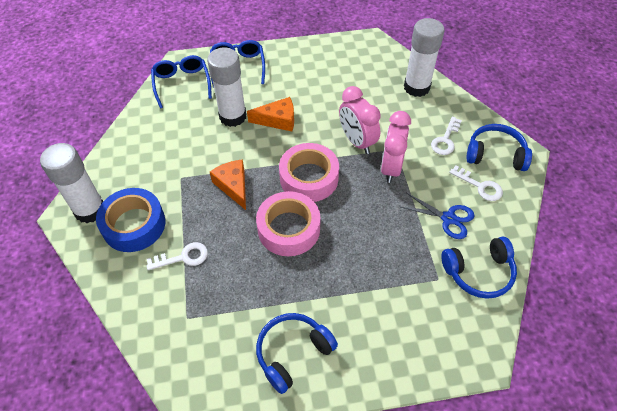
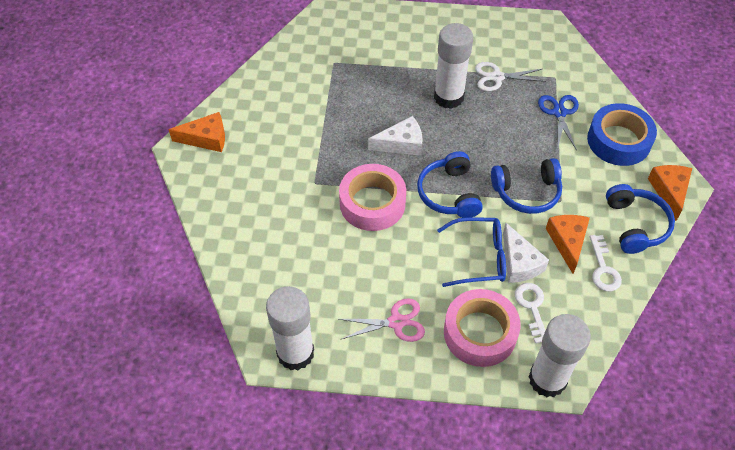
blue glasses: [151,55,212,108] [210,40,265,88] = 2 -> [437,217,506,287] = 1
orange cheese: [210,159,246,210] [247,97,294,131] = 2 -> [168,112,225,152] [546,215,590,274] [648,165,692,221] = 3
pink clock: [339,86,381,154] [381,111,411,183] = 2 -> none = 0
pink scissors: none = 0 -> [339,298,425,342] = 1
white cheese: none = 0 -> [368,116,422,156] [503,223,549,283] = 2
white key: [147,242,208,270] [431,117,462,155] [449,165,503,201] = 3 -> [515,283,545,343] [590,235,622,291] = 2
white scissors: none = 0 -> [475,62,546,91] = 1

